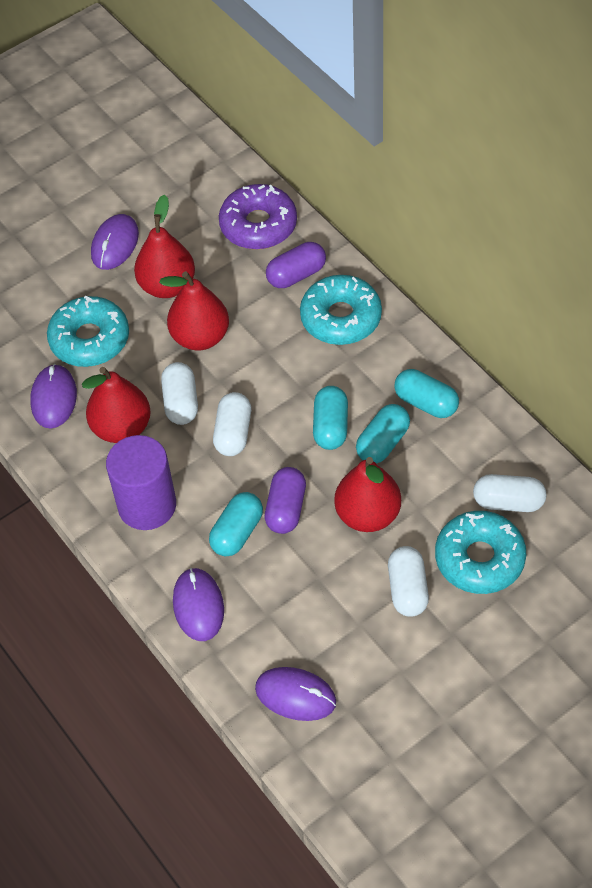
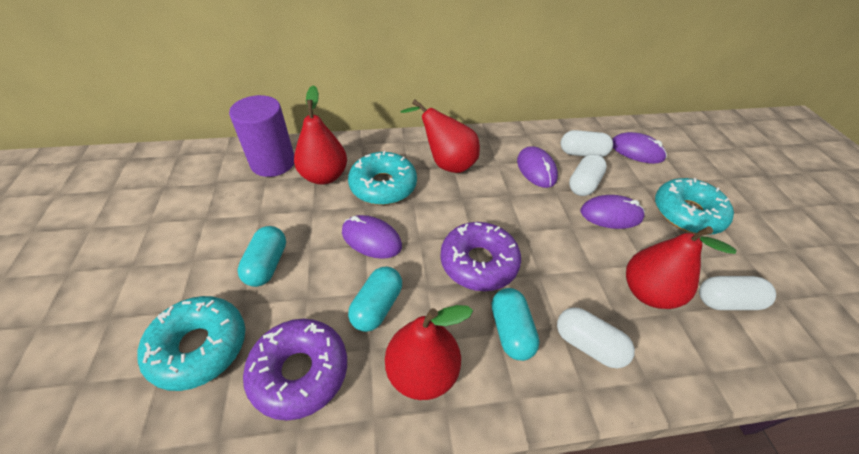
purple capsule: [265,467,306,534] [266,242,326,288] = 2 -> none = 0
purple donut: [219,184,297,250] = 1 -> [243,319,347,421] [440,222,521,291] = 2
turquoise capsule: [209,492,263,556] [313,386,348,450] [356,404,410,464] [394,369,459,418] = 4 -> [237,226,286,287] [348,267,402,332] [492,288,540,361] = 3

